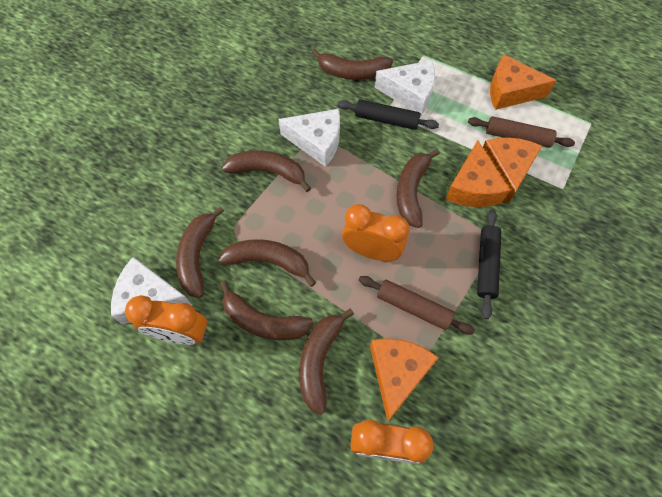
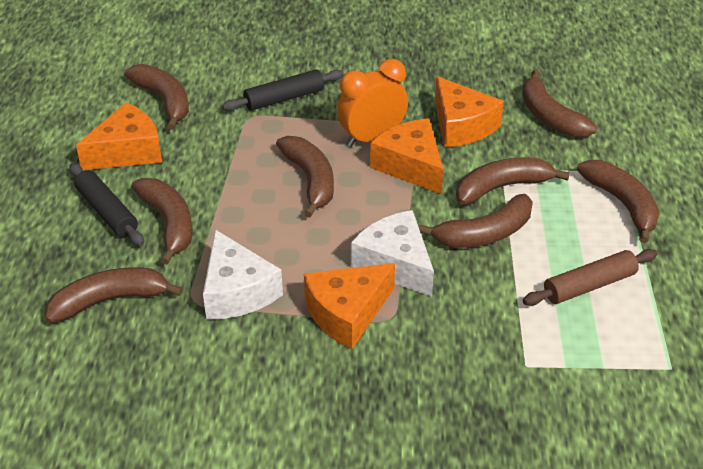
brown banana: [176,207,224,298] [218,239,316,287] [220,281,314,340] [222,150,311,192] [299,309,354,415] [311,49,393,80] [396,149,440,228] = 7 -> [45,267,183,323] [125,64,189,130] [131,178,193,264] [276,136,334,217] [418,194,533,248] [456,157,570,205] [522,70,598,137] [577,160,659,243] = 8
brown rolling pin: [359,276,475,335] [468,116,575,148] = 2 -> [523,249,658,306] = 1
orange clock: [125,295,207,345] [342,204,410,261] [350,420,434,464] = 3 -> [337,59,408,147] = 1
white cheese: [111,257,192,325] [278,109,340,167] [374,60,435,115] = 3 -> [203,229,283,320] [351,210,434,297] = 2

